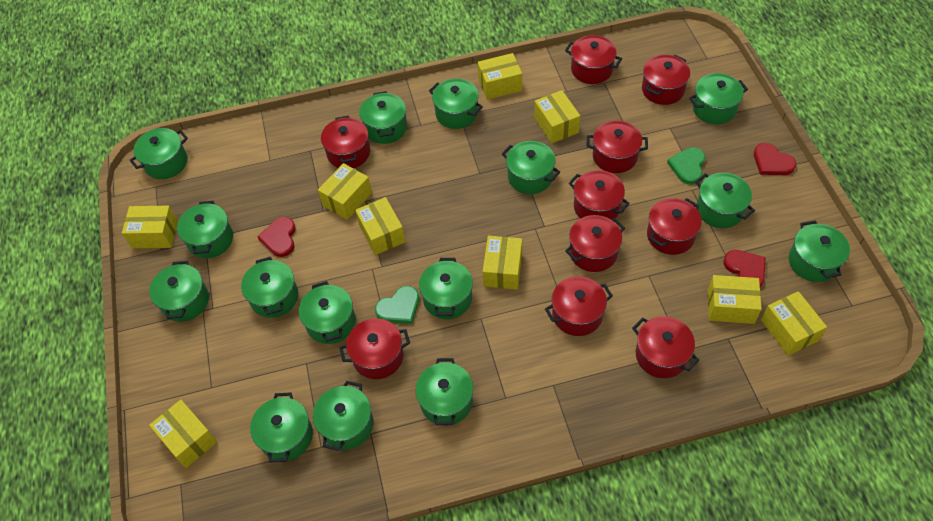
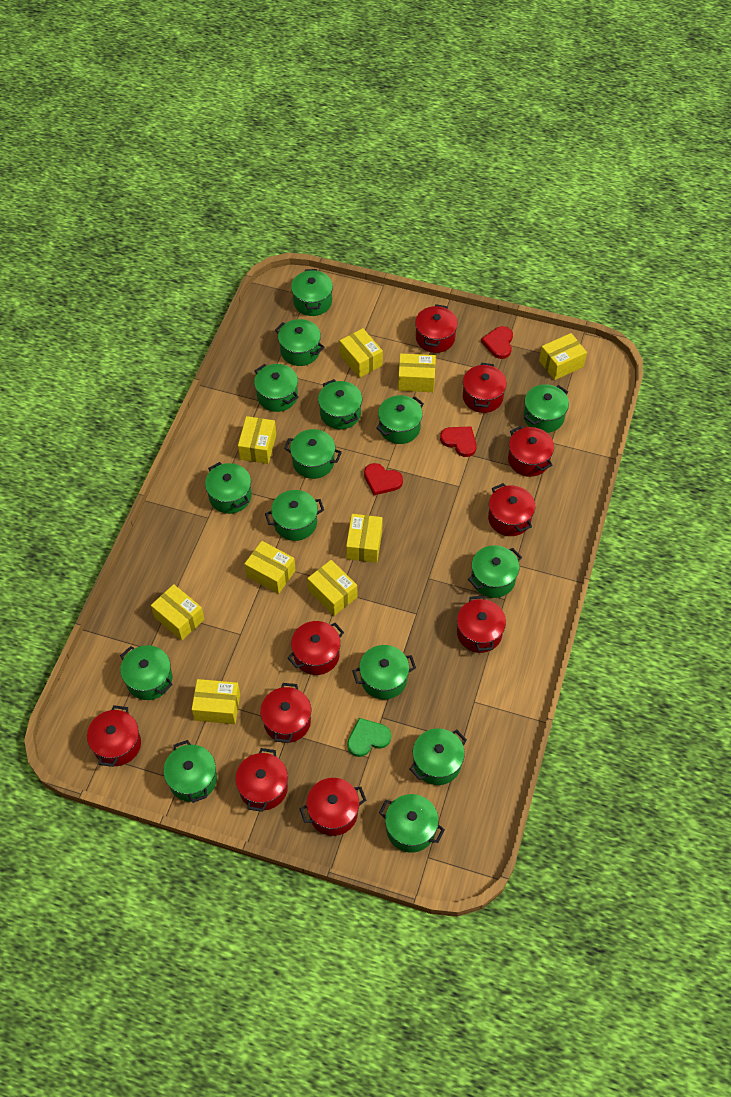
green heart: [375,286,419,324] [667,147,705,185] = 2 -> [347,718,391,757] = 1

